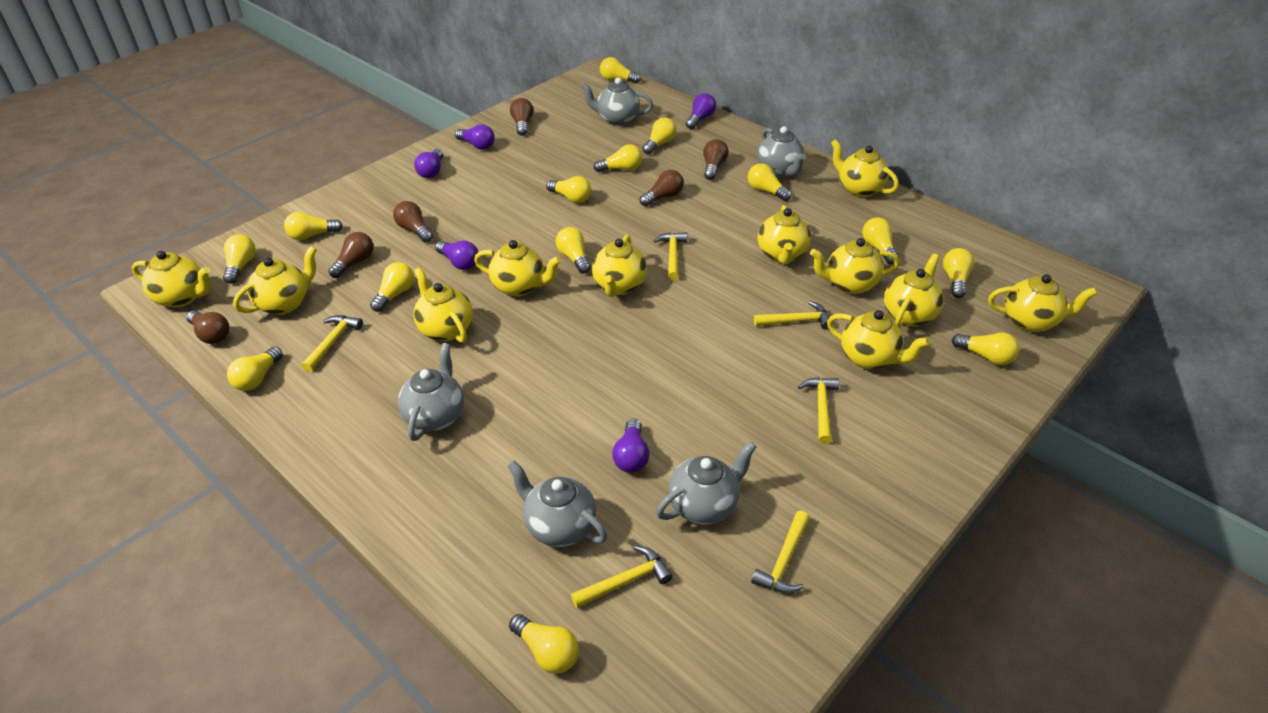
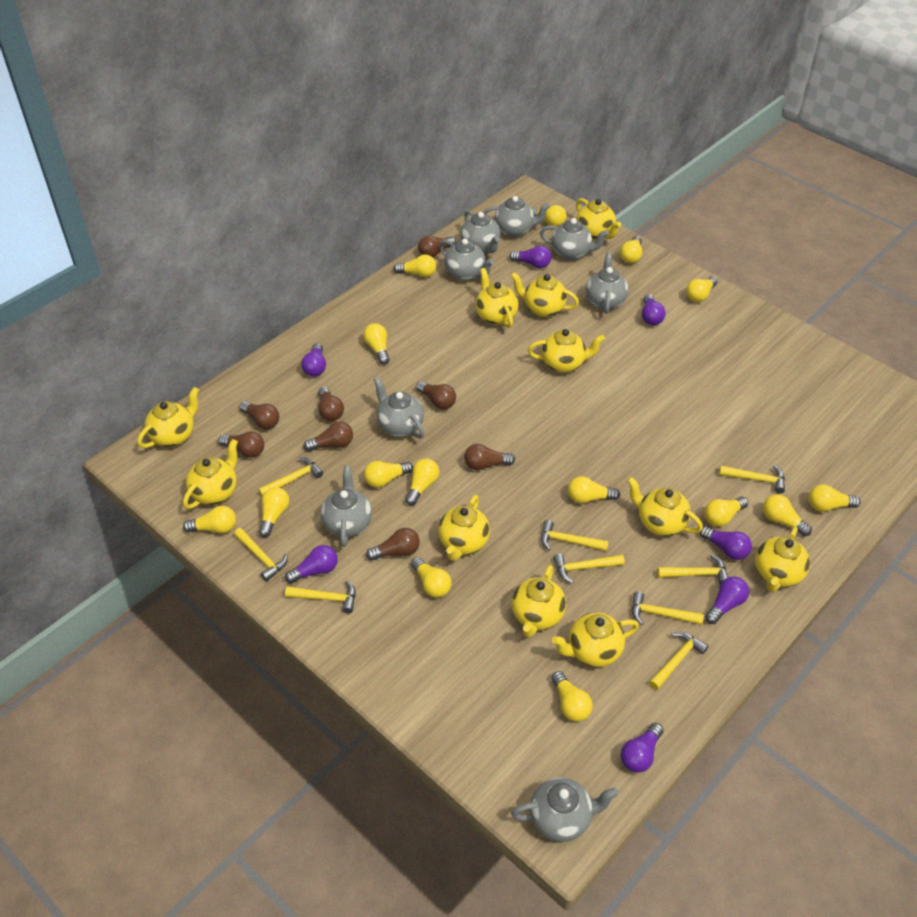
brown light bulb: [186,310,230,344] [328,232,374,278] [393,201,433,243] [510,98,534,136] [640,170,684,206] [703,139,729,180] = 6 -> [219,431,264,458] [239,401,279,429] [304,422,353,451] [318,386,344,421] [366,528,420,561] [416,381,456,409] [418,236,456,257] [464,444,515,470] = 8
grey teapot: [398,343,464,441] [508,460,607,547] [580,78,653,126] [656,441,757,525] [757,126,806,177] = 5 -> [321,466,372,547] [374,377,425,439] [440,239,494,281] [460,210,501,253] [483,196,550,237] [511,777,618,842] [540,218,609,260] [586,252,628,314] = 8
purple light bulb: [414,149,443,178] [435,241,478,270] [455,124,495,150] [612,419,650,473] [686,93,716,129] = 5 -> [285,545,338,583] [301,343,326,377] [509,246,552,268] [621,723,663,773] [642,294,666,325] [700,526,752,560] [705,576,749,624] = 7
yellow hammer: [302,315,363,372] [571,546,673,608] [654,232,687,281] [751,511,810,594] [754,301,830,329] [798,377,839,444] = 6 -> [234,528,288,582] [258,457,323,497] [285,581,355,613] [541,520,609,551] [553,554,625,584] [632,591,704,625] [649,632,708,690] [657,554,728,585] [719,465,785,494] = 9
yellow light bulb: [223,234,256,284] [227,346,283,391] [284,212,343,240] [370,262,414,312] [509,614,579,674] [546,176,591,203] [556,227,591,274] [594,144,642,172] [600,57,641,84] [642,118,677,154] [748,163,792,201] [862,217,899,264] [943,248,974,298] [952,332,1019,365] = 14 -> [183,506,236,533] [259,487,289,537] [363,323,389,364] [364,461,413,488] [393,254,437,277] [405,458,439,505] [411,557,452,598] [531,205,567,227] [551,671,593,722] [568,476,620,504] [620,236,642,263] [686,276,718,302] [704,496,748,527] [763,494,812,537] [809,484,861,512] = 15

